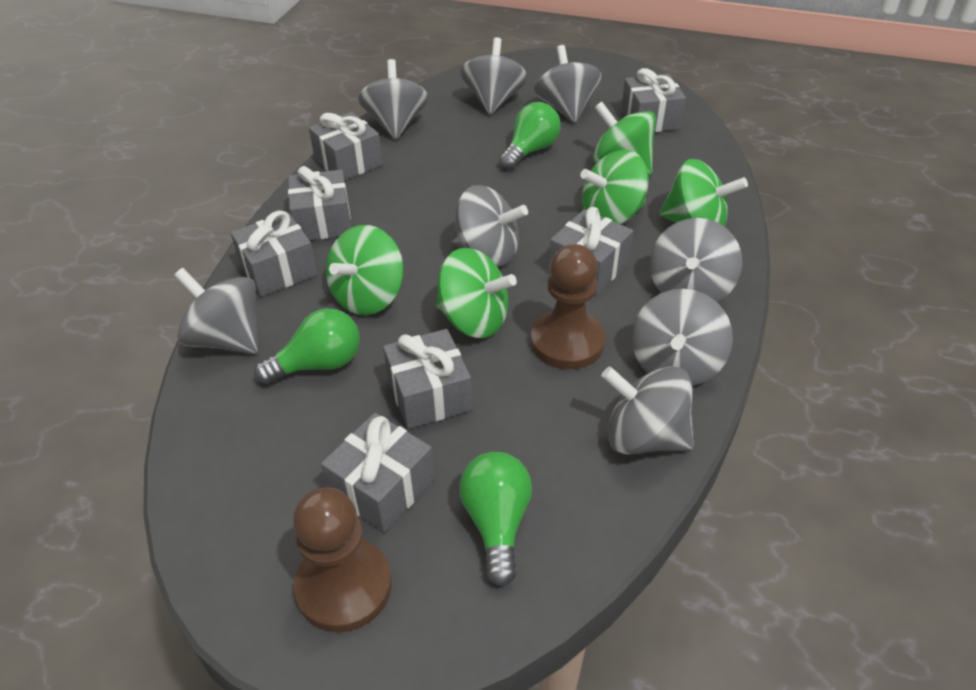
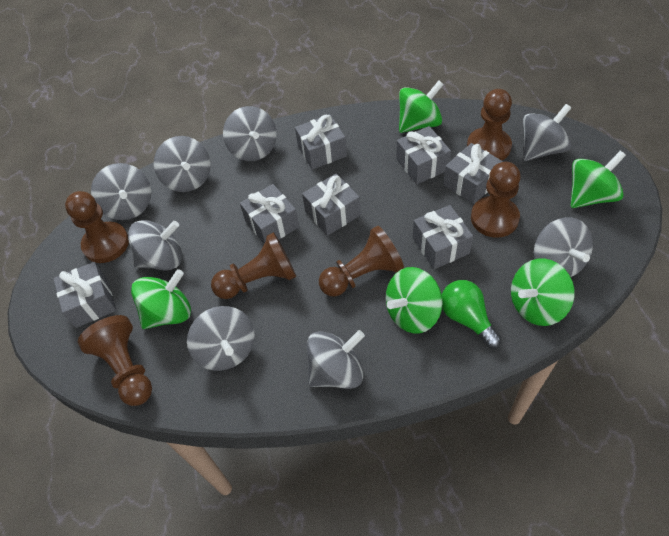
brown pawn: [293,487,392,633] [531,244,605,369] = 2 -> [65,191,129,263] [78,315,152,406] [211,232,296,299] [319,226,404,297] [467,89,512,160] [471,162,521,238] = 6
green light bulb: [254,308,360,385] [460,452,532,587] [500,102,561,170] = 3 -> [442,280,501,348] = 1

